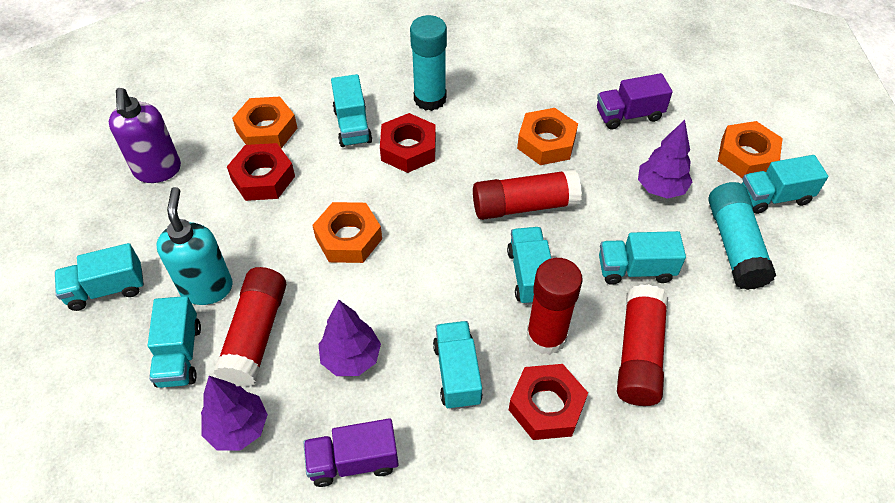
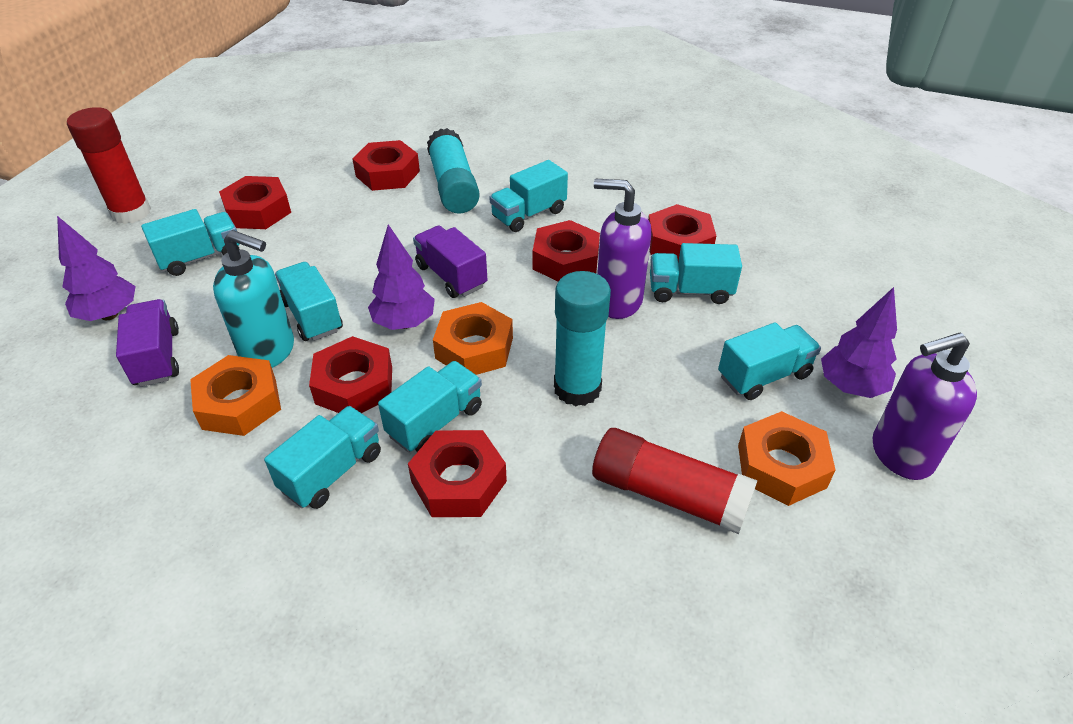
orange nut: [232,97,297,148] [312,202,382,263] [517,108,578,165] [718,121,783,179] = 4 -> [190,355,281,436] [433,302,513,375] [738,411,836,506] = 3
purple soap dispenser: [109,88,181,183] = 1 -> [594,179,651,319] [873,332,977,480] = 2
red glue stick: [214,267,286,387] [473,169,582,220] [526,258,583,355] [617,284,668,406] = 4 -> [67,107,151,224] [592,428,758,534] = 2
red nut: [227,143,295,201] [380,113,436,173] [509,364,588,440] = 3 -> [219,176,291,229] [309,336,392,413] [352,140,420,191] [408,430,507,517] [533,220,600,282] [648,204,716,261] = 6

